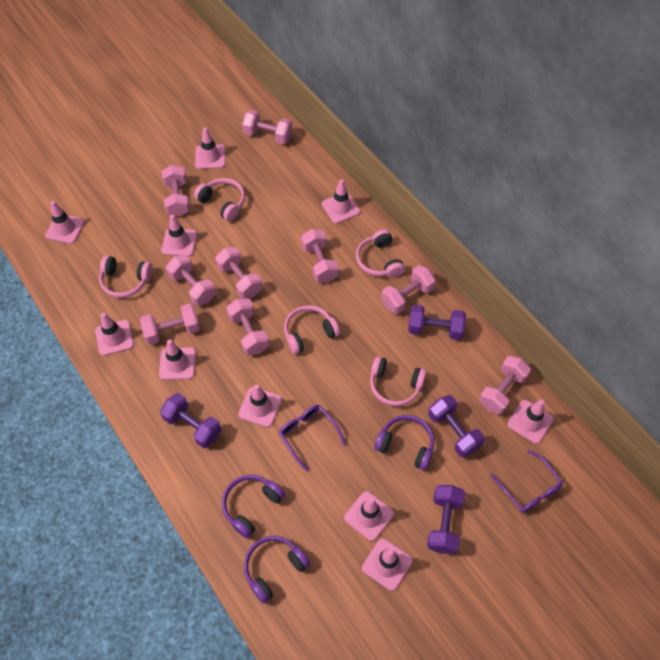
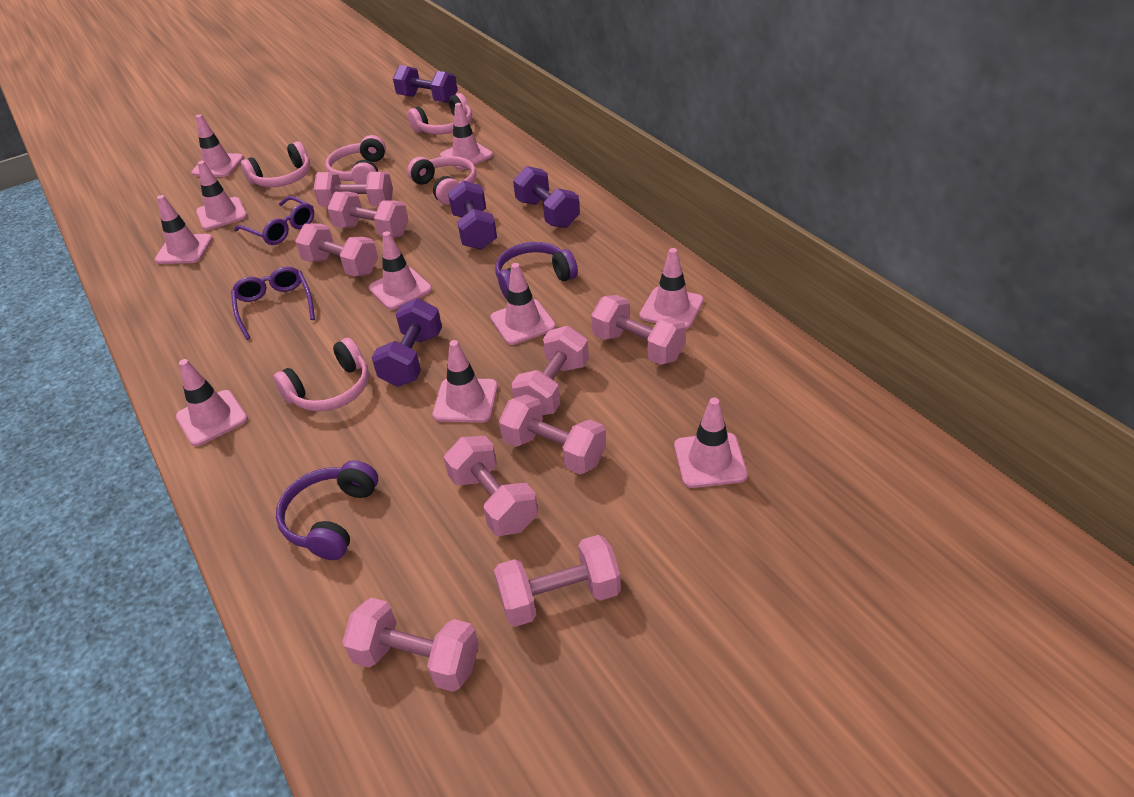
purple headphones: [222,475,285,539] [244,536,310,604] [374,415,434,470] = 3 -> [276,460,378,560] [495,242,578,299] = 2

